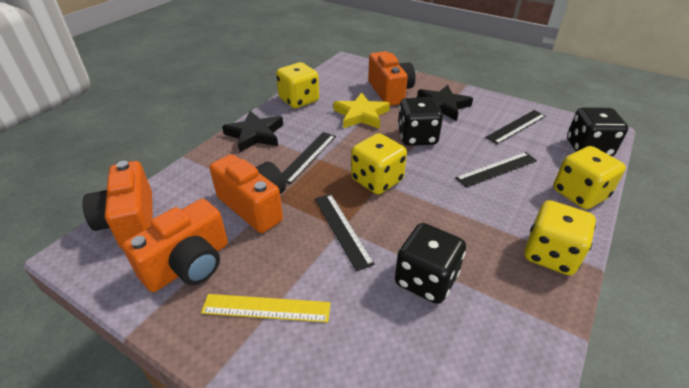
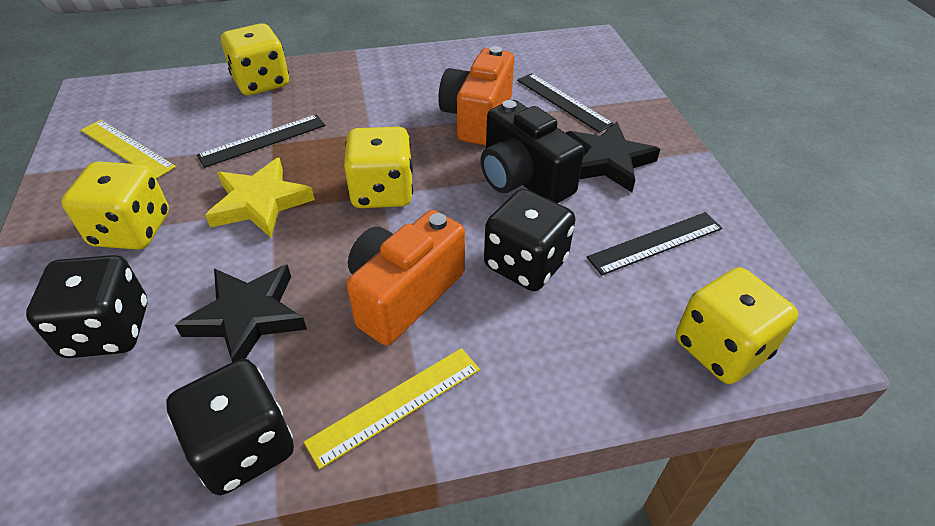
black camera: none = 0 -> [481,100,585,203] = 1
black ruler: [282,132,336,184] [315,194,375,271] [455,152,537,188] [485,110,546,144] = 4 -> [197,114,326,168] [517,73,614,133] [587,212,722,275] = 3
orange camera: [82,161,153,249] [122,199,228,292] [209,154,286,233] [368,51,416,106] = 4 -> [347,210,465,346] [438,46,514,145] = 2
yellow ruler: [201,294,331,322] = 1 -> [81,120,176,179] [304,348,480,469] = 2

